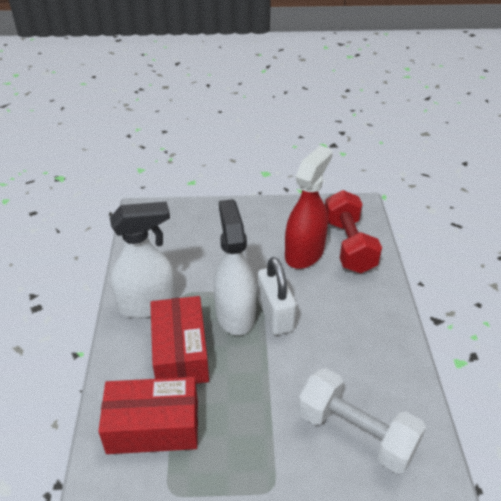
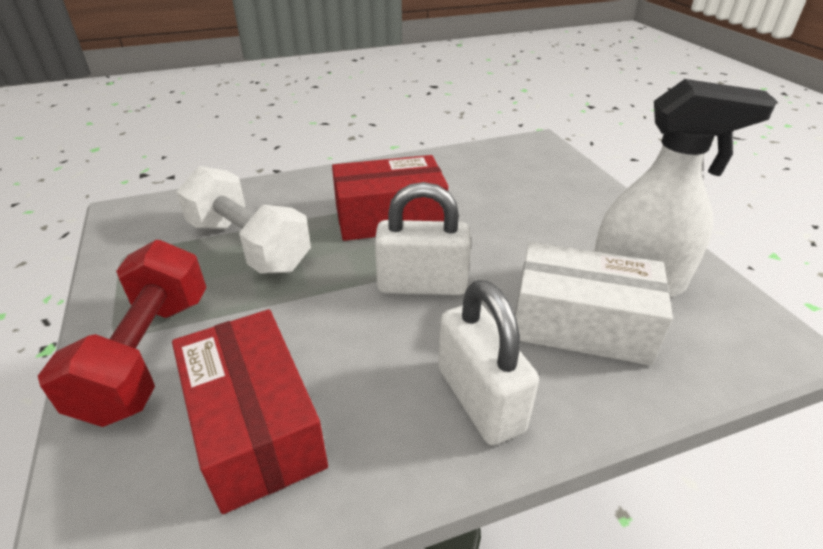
red spray bottle: [285,146,333,269] = 1 -> none = 0
white box: none = 0 -> [515,242,673,366] = 1
white padlock: [257,257,296,335] = 1 -> [375,182,471,295] [438,280,539,445] = 2
white spray bottle: [110,202,176,318] [214,199,256,335] = 2 -> [594,79,777,298] = 1

